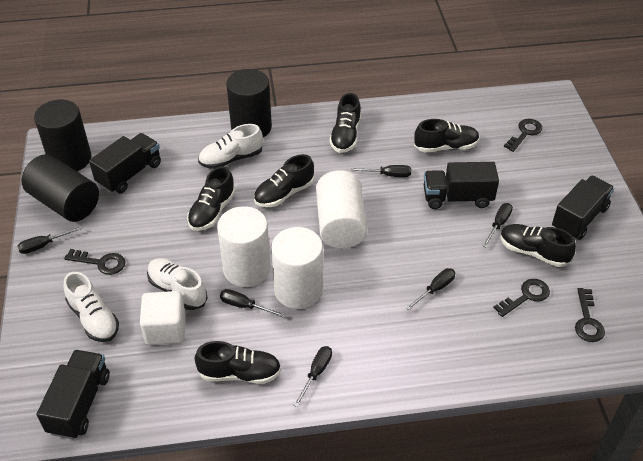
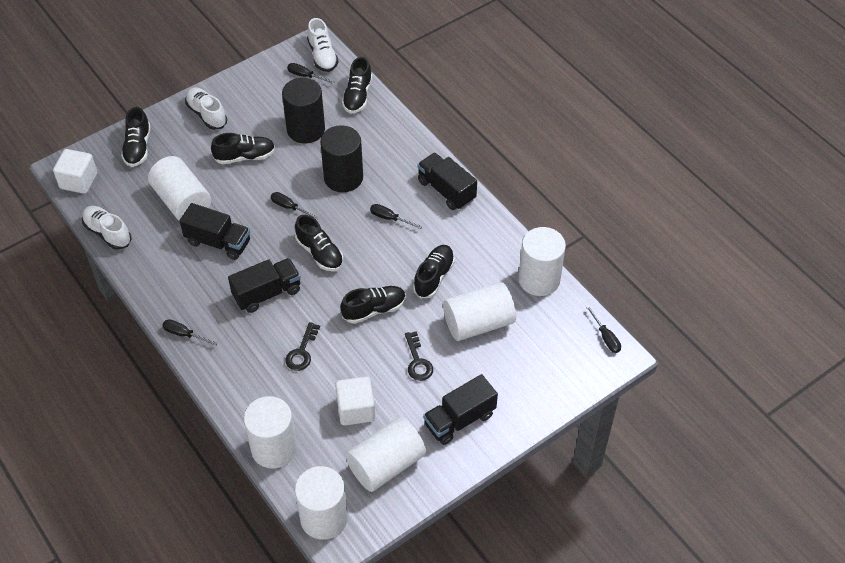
black cylinder: [21,155,99,222] [34,100,91,171] [226,69,272,137] = 3 -> [282,78,325,143] [320,125,363,192] = 2
black key: [64,249,125,275] [493,279,550,317] [504,119,542,152] [575,288,605,342] = 4 -> [285,322,320,371] [405,331,433,381] = 2
black screwdriver: [18,226,83,254] [220,289,285,317] [294,346,332,407] [351,165,411,177] [406,268,455,310] [482,203,513,247] = 6 -> [163,319,218,346] [271,192,319,220] [287,63,334,84] [370,204,422,229] [586,305,621,353] = 5
white cube: [140,291,186,345] = 1 -> [53,149,97,194] [335,377,375,426] = 2
white cylinder: [217,206,271,287] [271,227,323,309] [316,170,367,248] = 3 -> [148,156,211,221] [244,396,297,469] [295,466,348,540] [346,417,426,492] [443,282,516,341] [518,227,566,296] = 6

